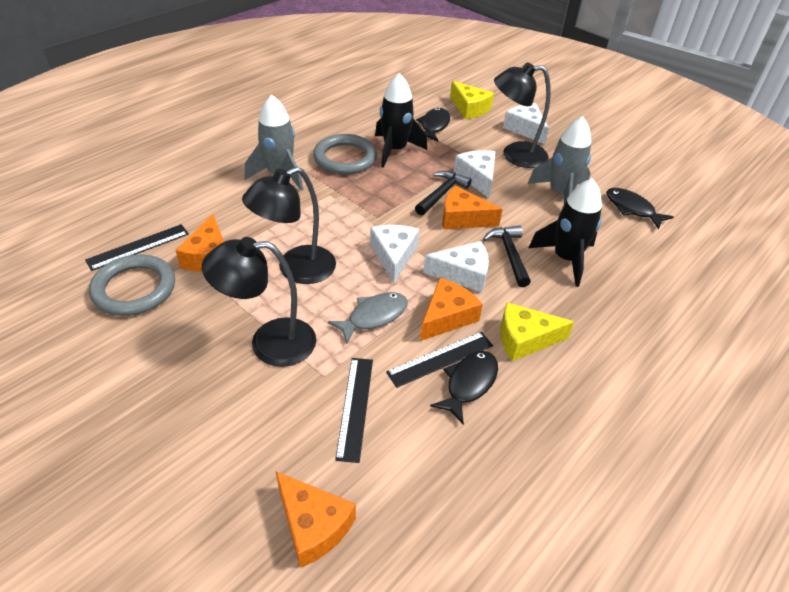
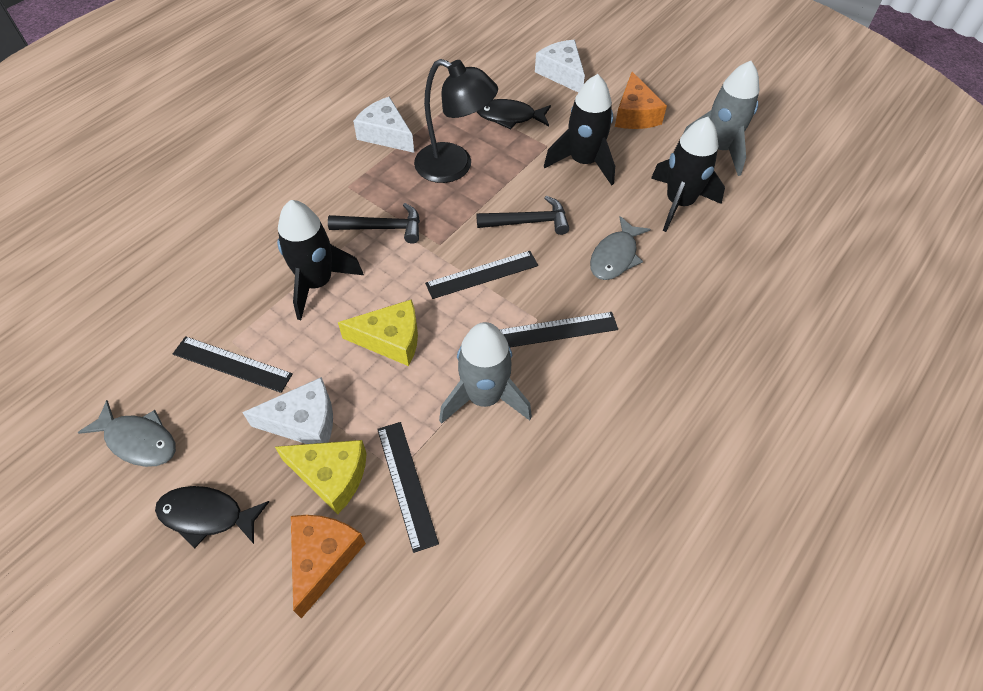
black fish: [416,108,450,142] [430,351,498,424] [606,188,674,229] = 3 -> [155,486,269,548] [477,99,551,130] = 2
black lamp: [202,237,316,367] [242,167,336,284] [494,62,551,168] = 3 -> [414,59,498,183] = 1
black rocket: [375,73,427,168] [529,178,602,287] = 2 -> [277,200,364,320] [544,74,615,186] [651,117,725,232] = 3
black ruler: [85,224,189,271] [335,358,373,463] [386,332,493,388] = 3 -> [173,336,293,393] [377,422,439,553] [425,251,538,299] [499,312,618,347] = 4
grey fish: [328,292,408,344] = 1 -> [77,400,176,467] [590,216,650,280] = 2
grey ring: [89,254,175,316] [313,134,377,175] = 2 -> none = 0
orange cheese: [175,214,224,272] [276,471,356,568] [420,278,483,341] [442,186,503,229] = 4 -> [291,515,366,619] [615,72,667,129] = 2
white cheese: [370,225,419,283] [423,241,489,293] [454,150,496,198] [503,103,549,144] = 4 -> [242,377,333,444] [353,97,414,153] [535,40,585,93] = 3

